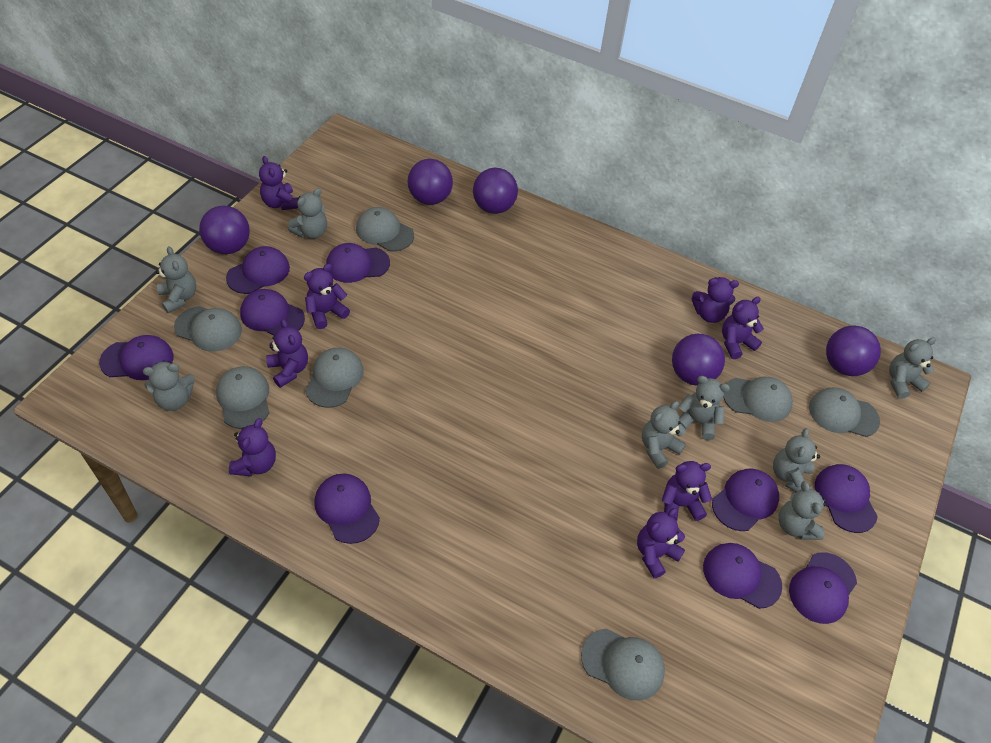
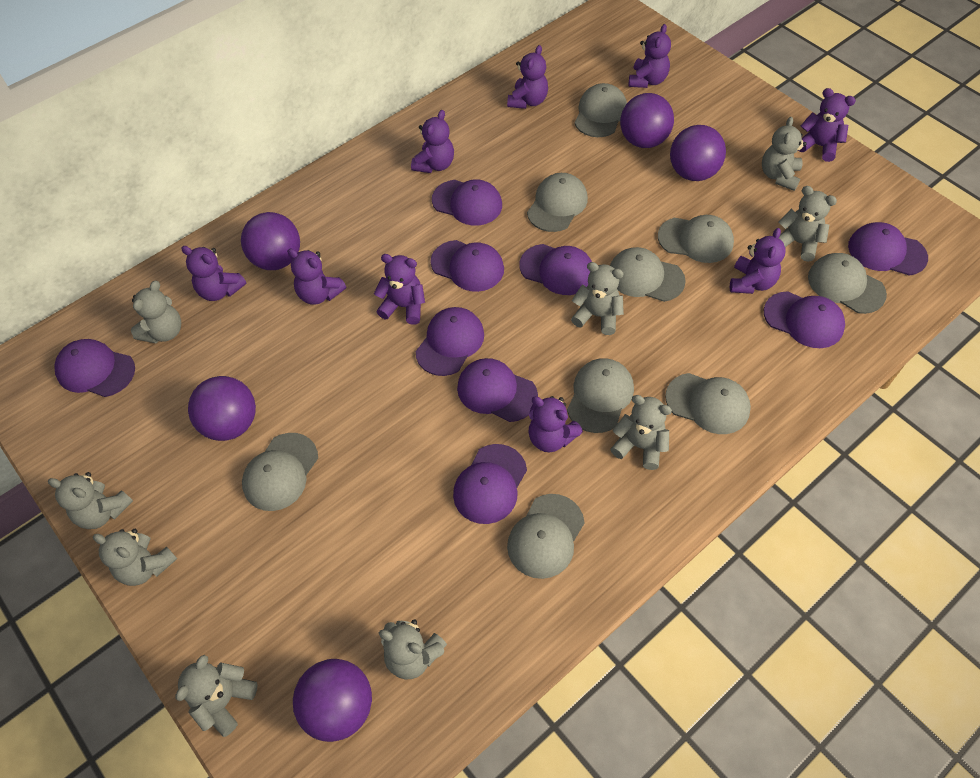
grey cap: [174,306,242,352] [216,366,269,429] [305,347,363,408] [356,207,414,251] [581,629,665,701] [723,377,793,422] [809,388,880,437] = 7 -> [242,433,318,511] [507,494,585,579] [527,173,588,232] [567,358,634,433] [574,83,627,137] [610,247,686,302] [658,215,734,263] [665,373,751,434] [808,253,887,314] = 9
grey teddy bear: [143,361,195,411] [156,246,196,313] [288,188,327,239] [642,401,686,469] [678,376,730,440] [773,428,820,492] [779,481,826,540] [889,337,936,399] = 8 -> [48,472,133,529] [93,529,177,586] [131,281,181,343] [175,655,258,737] [379,619,447,679] [571,262,624,335] [610,395,672,470] [762,117,807,191] [779,186,837,262] = 9
purple teddy bear: [229,418,276,476] [259,156,298,210] [266,319,308,388] [304,264,350,329] [637,508,685,578] [662,461,712,521] [691,277,739,323] [722,297,764,359] = 8 -> [181,246,246,301] [287,248,346,305] [374,254,425,325] [411,110,454,173] [507,45,548,109] [528,396,583,452] [629,24,671,88] [730,228,786,294] [798,88,856,162] = 9

